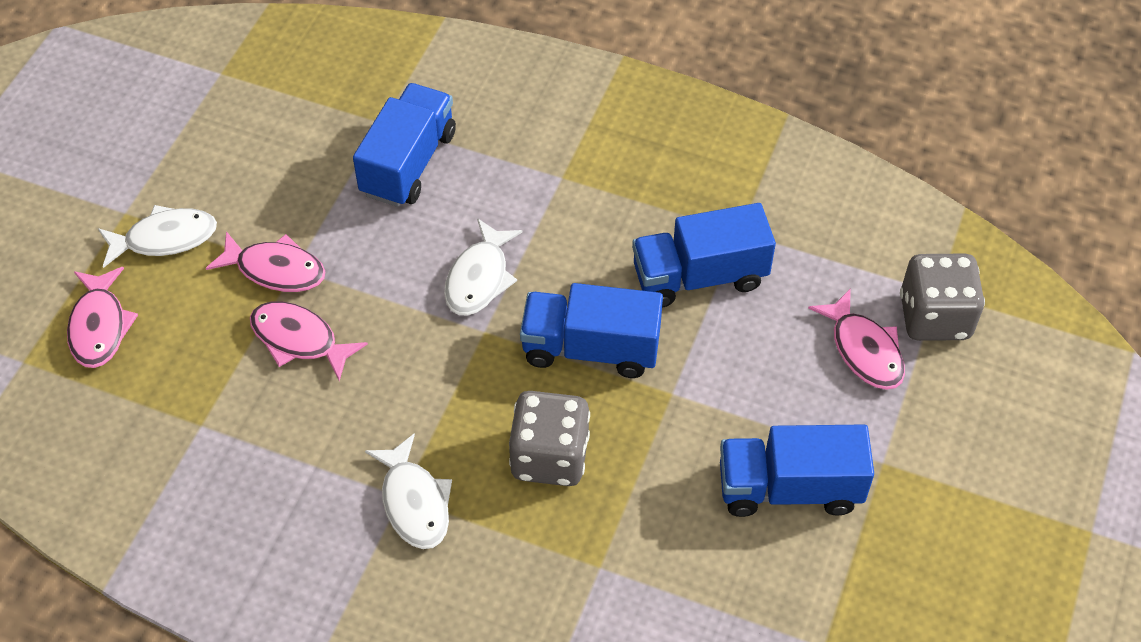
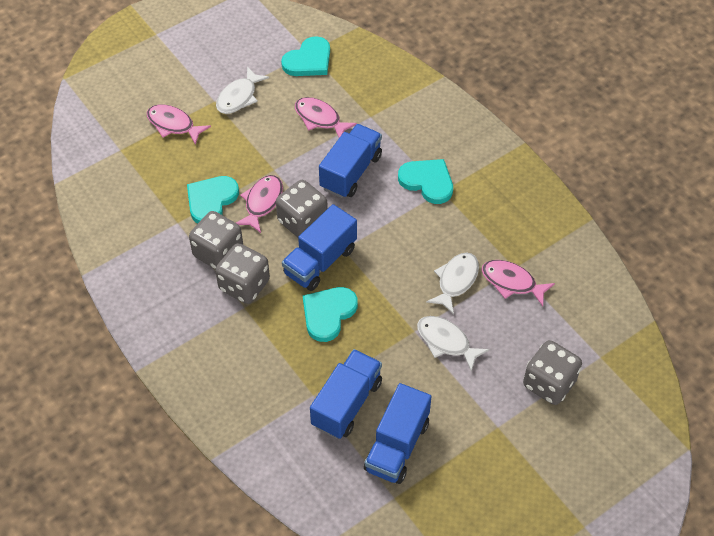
grey dice: [509,391,590,486] [900,254,985,341] = 2 -> [189,211,243,269] [215,243,270,304] [276,180,328,237] [523,340,582,405] = 4
turquoise heart: none = 0 -> [187,176,239,224] [281,36,330,76] [303,287,358,342] [398,159,453,204] = 4

